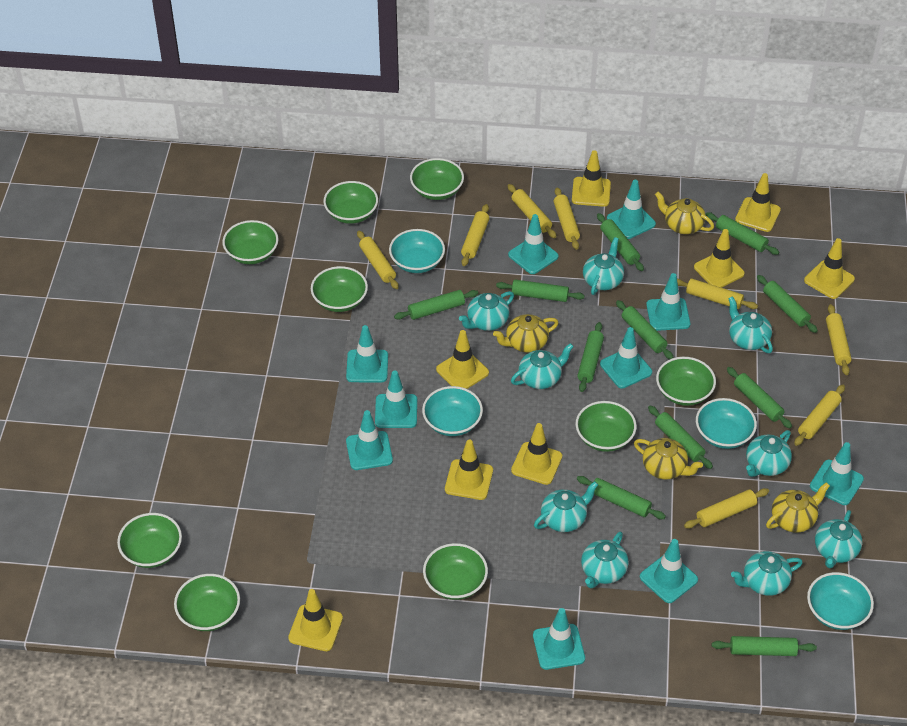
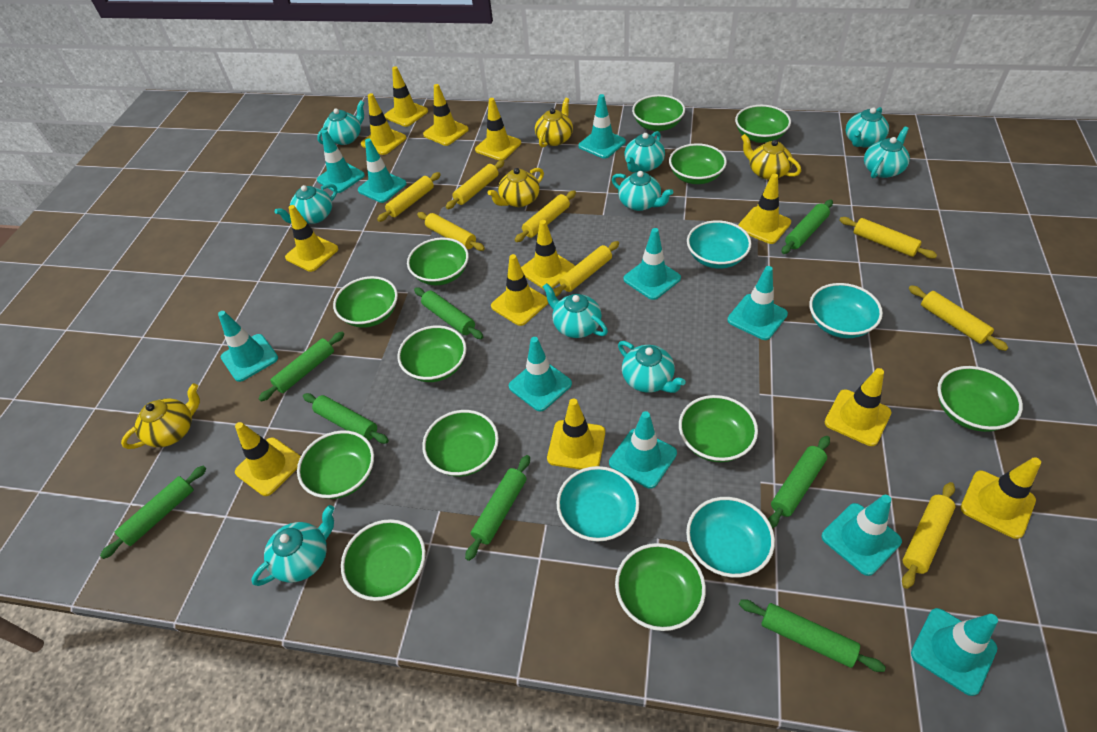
green bowl: [117,513,182,568] [174,574,240,631] [222,220,278,264] [311,266,368,312] [323,181,378,224] [410,158,464,200] [423,543,488,600] [576,401,637,452] [656,357,716,406] = 9 -> [297,430,374,499] [333,276,398,328] [341,519,426,601] [397,325,467,382] [407,237,469,285] [422,410,499,477] [615,543,706,631] [632,95,685,131] [669,143,727,184] [679,395,758,462] [735,105,791,143] [937,366,1023,432] = 12
green rolling pin: [394,290,478,320] [496,280,585,302] [577,322,604,392] [577,476,666,519] [597,213,644,271] [616,300,674,359] [648,406,713,469] [705,212,779,255] [712,636,817,656] [727,367,792,428] [757,275,818,333] = 11 -> [100,465,207,559] [258,332,344,402] [303,393,389,444] [414,287,483,339] [465,455,530,561] [739,599,886,672] [768,436,830,528] [782,200,833,254] = 8
yellow traffic cone: [288,589,343,651] [436,330,489,389] [445,439,493,500] [511,423,562,485] [572,150,611,207] [694,229,745,288] [735,173,781,232] [804,238,855,299] = 8 -> [235,422,301,496] [285,205,338,272] [361,93,406,155] [384,66,428,127] [423,84,469,146] [475,98,521,160] [491,254,548,326] [521,220,575,289] [547,399,605,469] [738,174,791,244] [825,368,891,446] [961,457,1041,539] = 12

